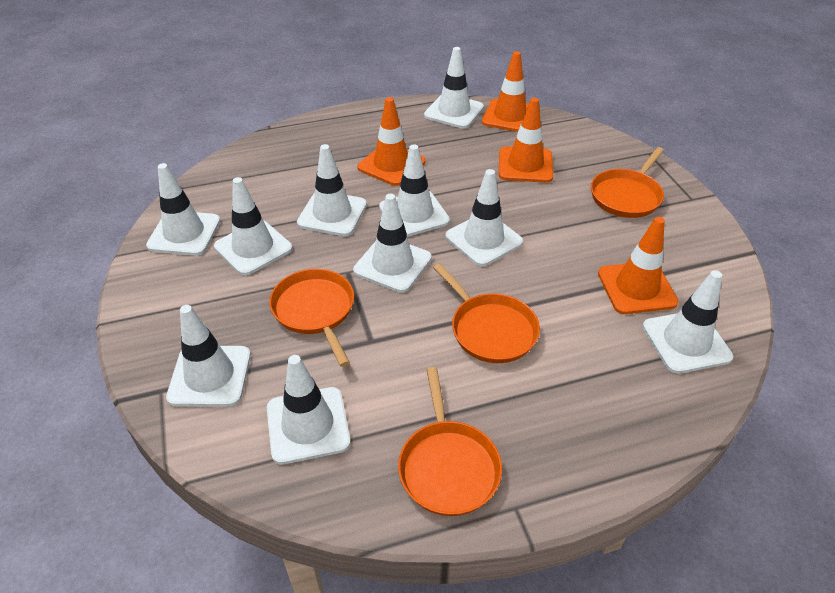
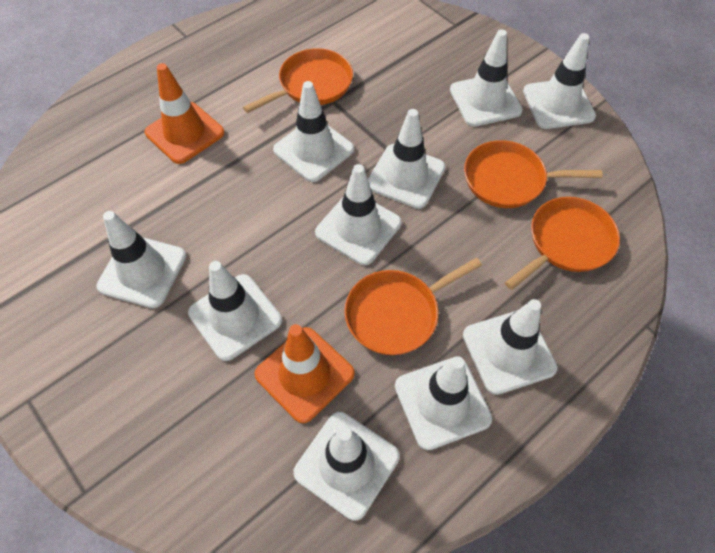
orange traffic cone: [357,97,425,186] [482,51,529,132] [499,98,553,183] [598,217,678,314] = 4 -> [144,63,225,164] [254,324,355,423] = 2

